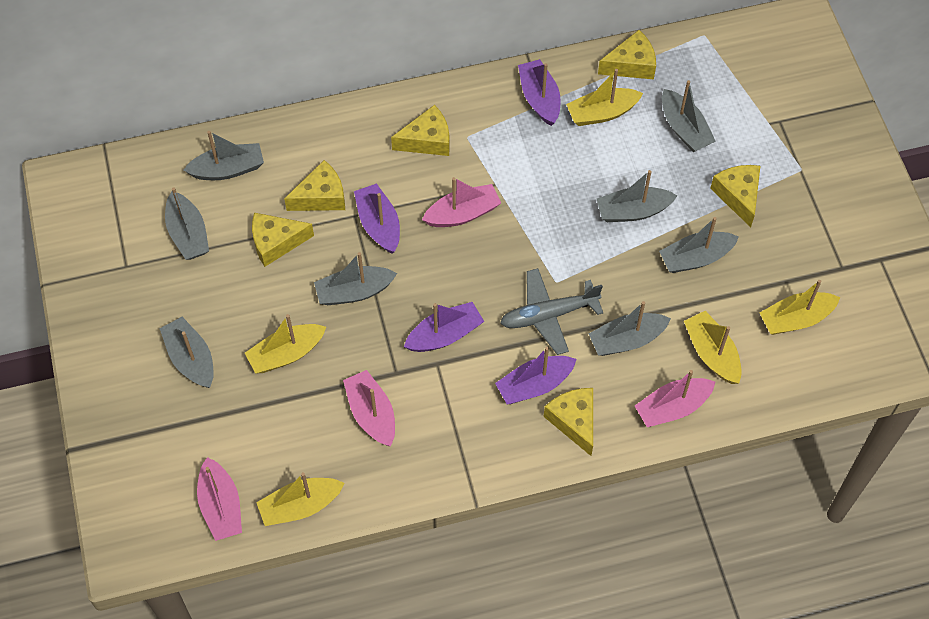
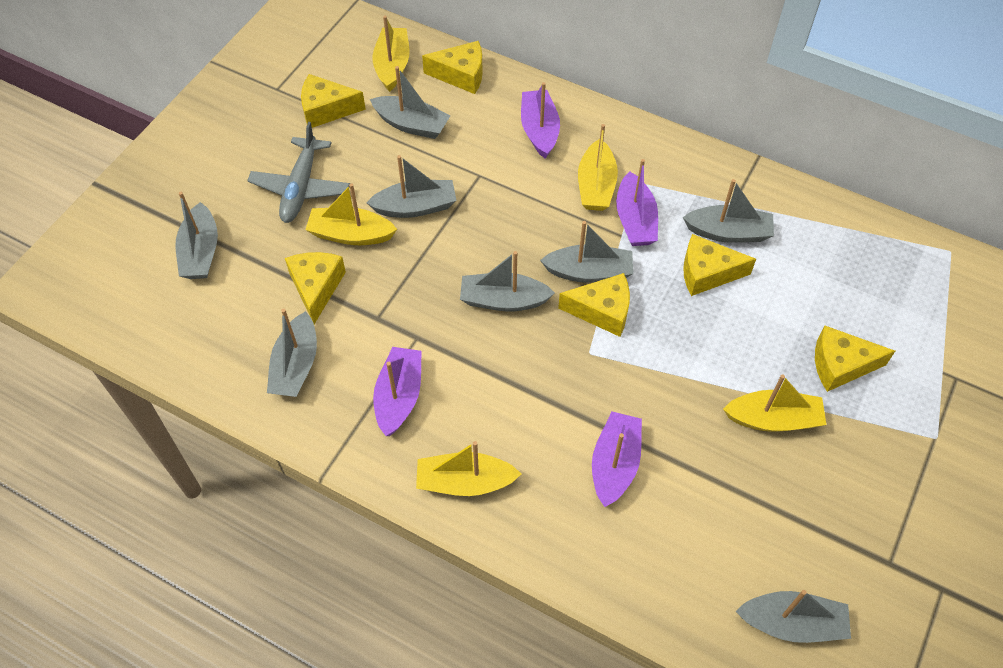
pink boat: [197,457,242,541] [343,370,395,446] [422,177,501,227] [635,370,715,427] = 4 -> none = 0

